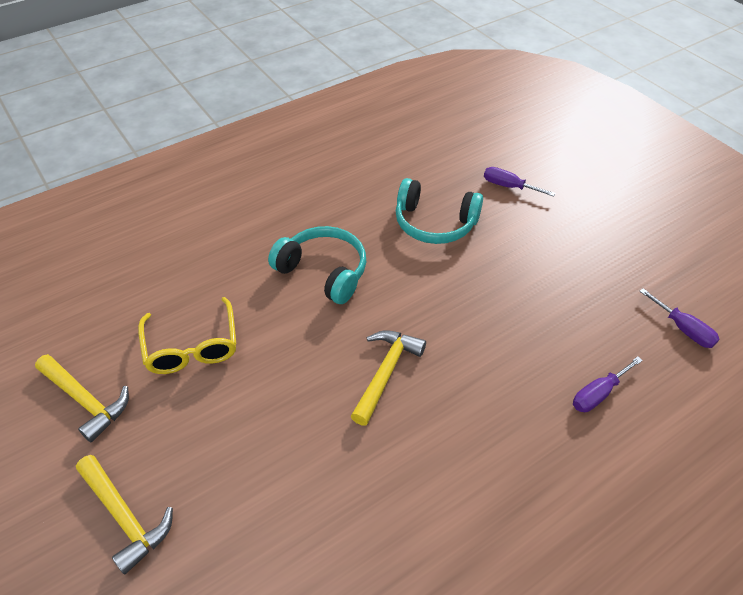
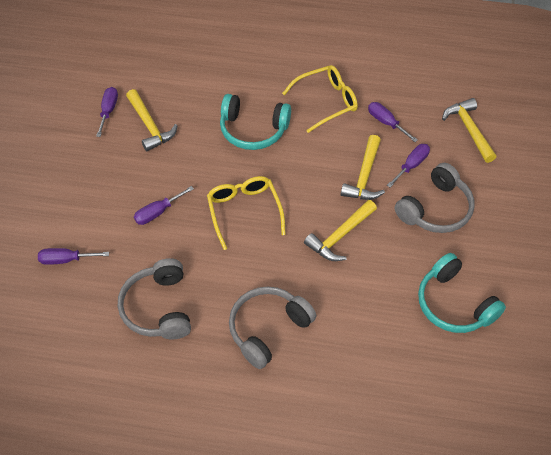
grey headphones: none = 0 -> [118,258,191,339] [229,286,316,369] [395,163,474,233] = 3
purple screwdriver: [484,167,555,196] [573,356,643,412] [640,288,719,348] = 3 -> [38,248,109,265] [96,87,118,137] [134,186,194,225] [368,102,418,142] [387,144,430,187] = 5
yellow glasses: [138,297,236,374] = 1 -> [207,176,286,250] [282,65,358,133] = 2
yellow hammer: [35,354,129,442] [76,455,173,575] [351,330,426,426] = 3 -> [126,89,178,151] [304,200,377,261] [341,135,385,200] [442,98,497,163] = 4

